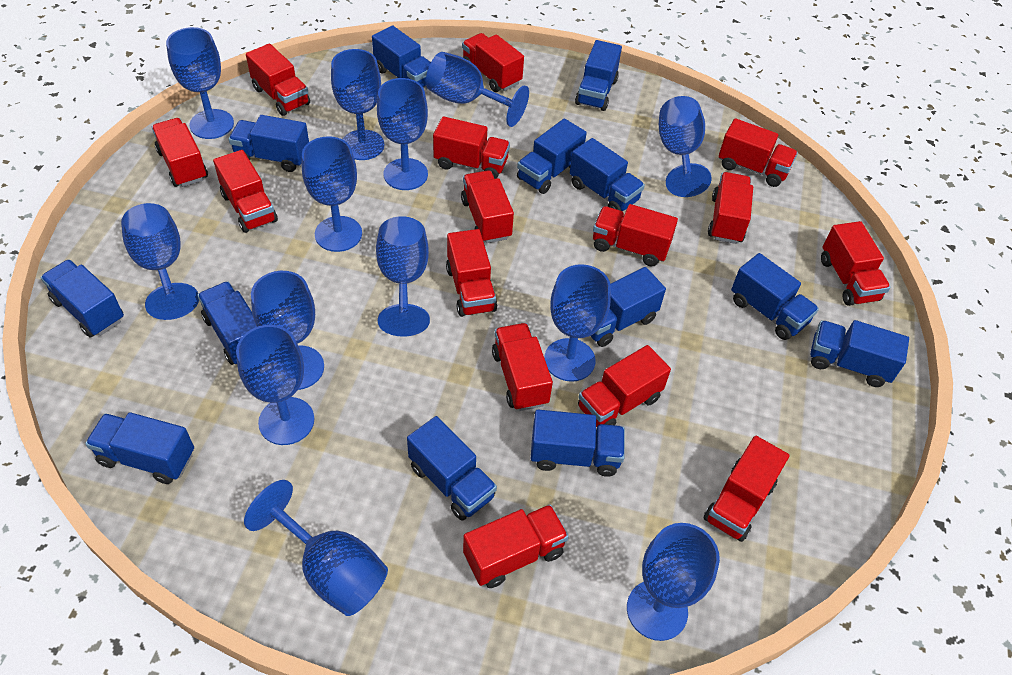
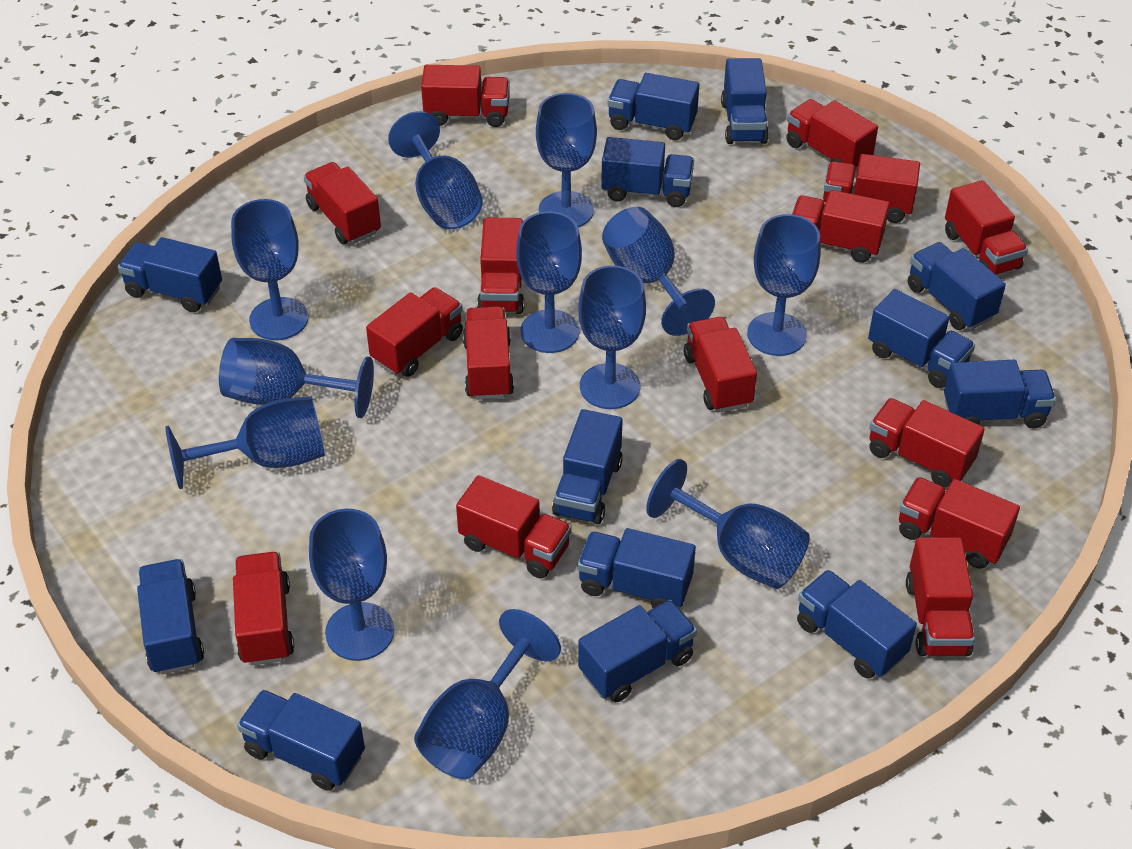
blue goblet: [121,203,199,320] [166,27,234,139] [236,325,314,445] [244,480,388,616] [251,271,324,390] [302,136,362,252] [331,49,384,160] [376,216,430,337] [377,78,428,190] [426,52,529,127] [544,264,611,382] [627,523,720,641] [659,96,711,197] = 13 -> [165,396,325,489] [219,338,374,418] [231,199,308,340] [309,509,394,661] [388,111,483,229] [414,609,561,779] [516,211,582,353] [536,93,597,227] [578,265,646,409] [602,207,715,336] [646,459,810,589] [747,214,821,356] = 12

